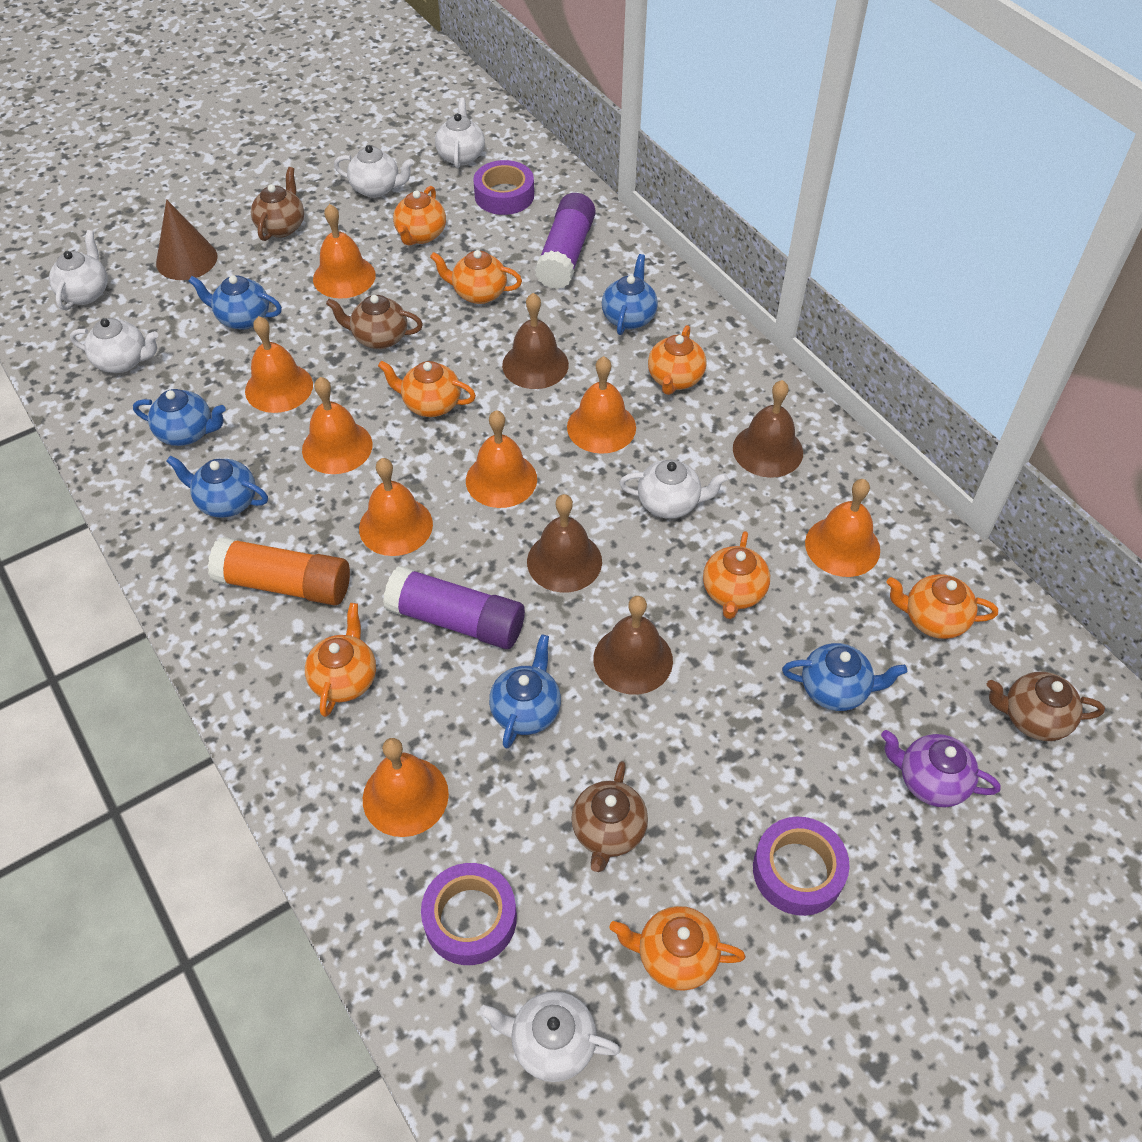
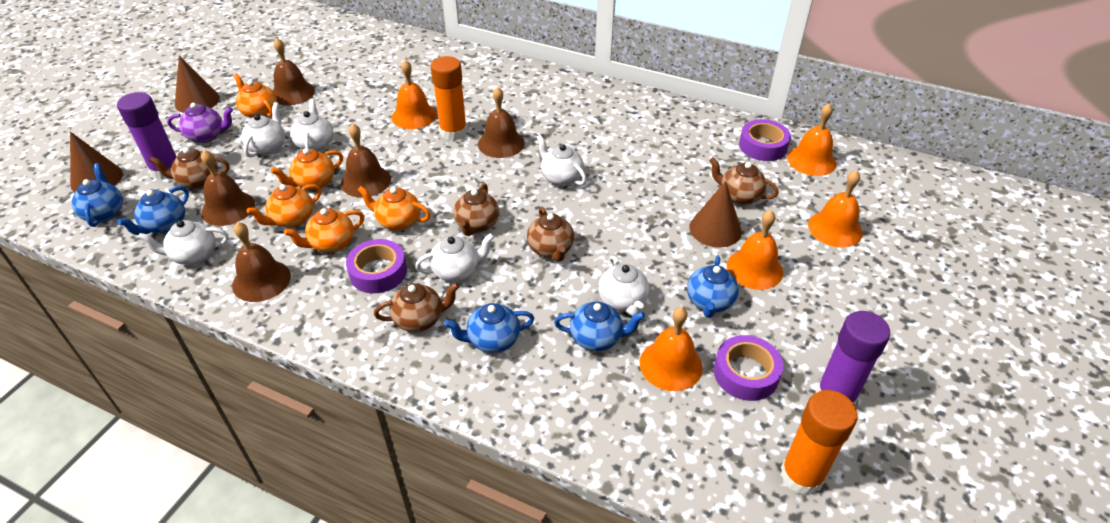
blue teapot: [133,389,226,446] [166,455,268,518] [188,275,282,330] [489,634,561,749] [602,254,658,335] [782,643,907,711] = 6 -> [71,163,123,227] [117,186,189,235] [444,303,535,353] [554,301,645,351] [687,256,739,318] = 5
brown bell: [502,293,569,389] [527,494,602,593] [593,596,673,695] [733,380,803,478] = 4 -> [201,150,255,226] [232,222,291,302] [273,38,315,106] [341,123,391,198] [478,86,525,158] = 5
brown cone: [156,199,217,280] = 1 -> [70,132,123,192] [175,56,220,113] [689,181,742,248] = 3
brown teapot: [251,167,304,241] [326,295,423,349] [571,761,648,872] [987,672,1105,741] = 4 -> [149,147,229,190] [374,283,460,332] [453,183,499,236] [527,207,574,262] [709,157,779,205] = 5
orange bell: [245,316,313,413] [302,377,372,474] [313,204,376,298] [359,458,433,556] [363,738,449,837] [466,410,537,508] [567,356,636,454] [805,479,880,577] = 8 -> [391,60,437,129] [640,307,703,391] [727,210,783,290] [787,103,836,176] [808,170,863,247] = 5
orange glue stick: [208,537,350,606] = 1 -> [431,56,467,141] [780,390,858,496] = 2
orange teapot: [305,603,376,717] [378,361,476,417] [393,186,446,246] [430,250,522,304] [609,906,745,991] [648,325,707,395] [703,531,770,619] [886,574,998,639] = 8 -> [233,74,277,118] [247,184,321,228] [271,148,343,190] [284,208,365,253] [358,186,431,231] = 5

